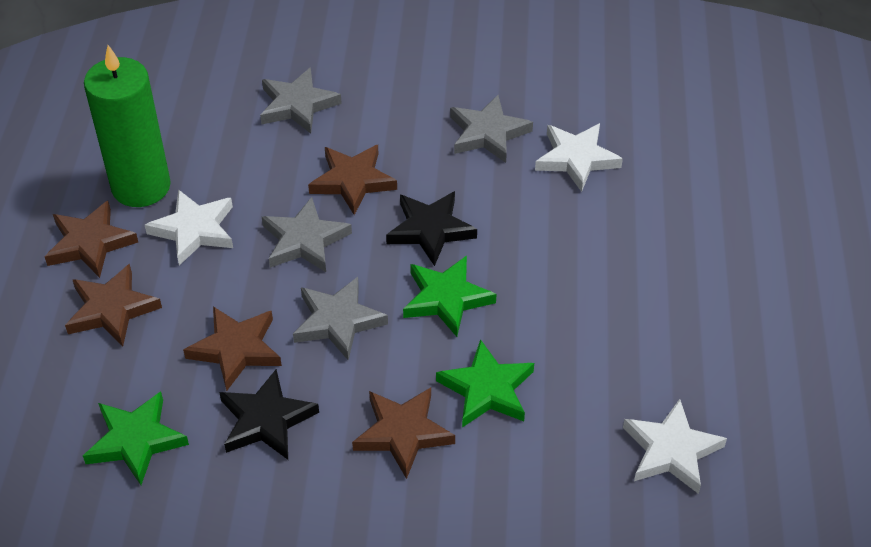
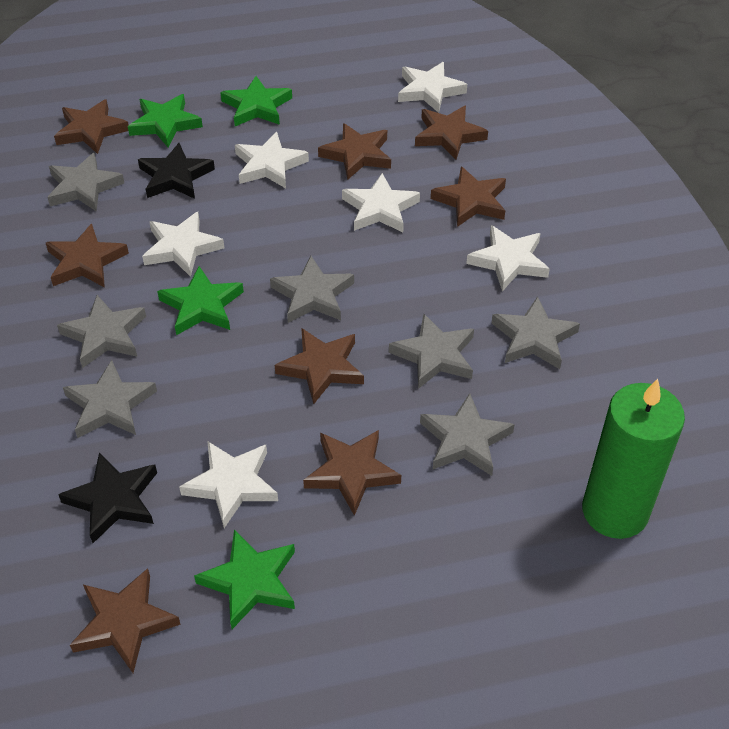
brown star: [45,201,138,278] [65,264,162,346] [183,306,282,391] [308,145,397,215] [352,387,455,479] = 5 -> [46,223,129,287] [54,99,129,154] [70,568,181,673] [275,328,364,404] [303,430,401,516] [318,123,391,180] [415,106,488,159] [431,166,506,227] = 8
green star: [83,392,189,485] [403,256,496,337] [436,339,534,427] = 3 -> [128,94,203,147] [157,266,244,335] [194,529,295,629] [220,76,292,126] = 4
grey star: [260,67,342,134] [262,197,352,272] [293,277,388,360] [450,95,533,163] = 4 -> [47,153,124,211] [57,295,146,368] [63,360,157,438] [270,256,354,323] [389,314,474,389] [420,393,515,476] [491,296,580,369] = 7
white star: [145,189,233,265] [535,123,623,192] [623,399,727,494] = 3 -> [142,212,224,277] [179,441,278,528] [235,132,309,188] [342,173,420,232] [398,62,467,113] [466,225,550,291] = 6

